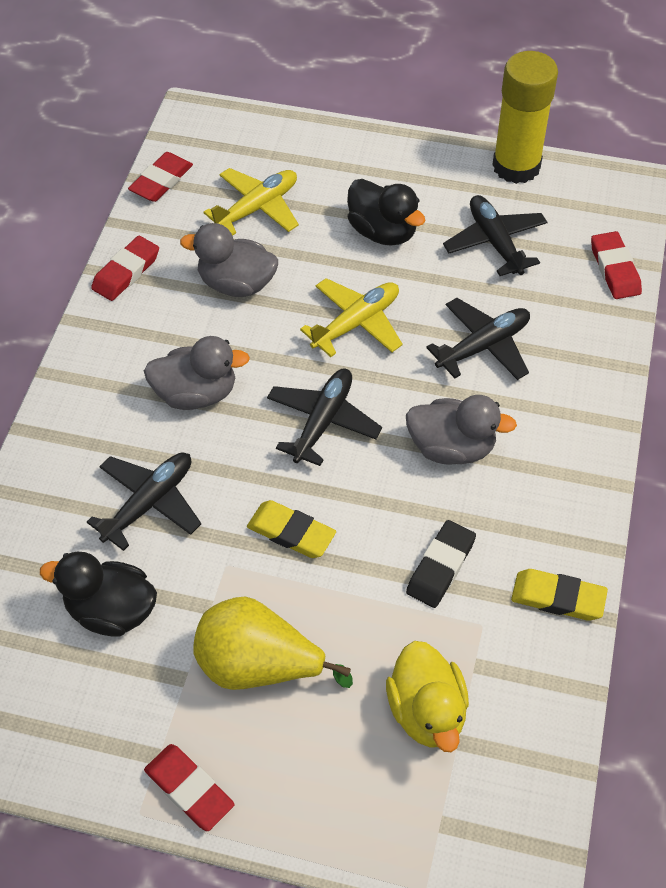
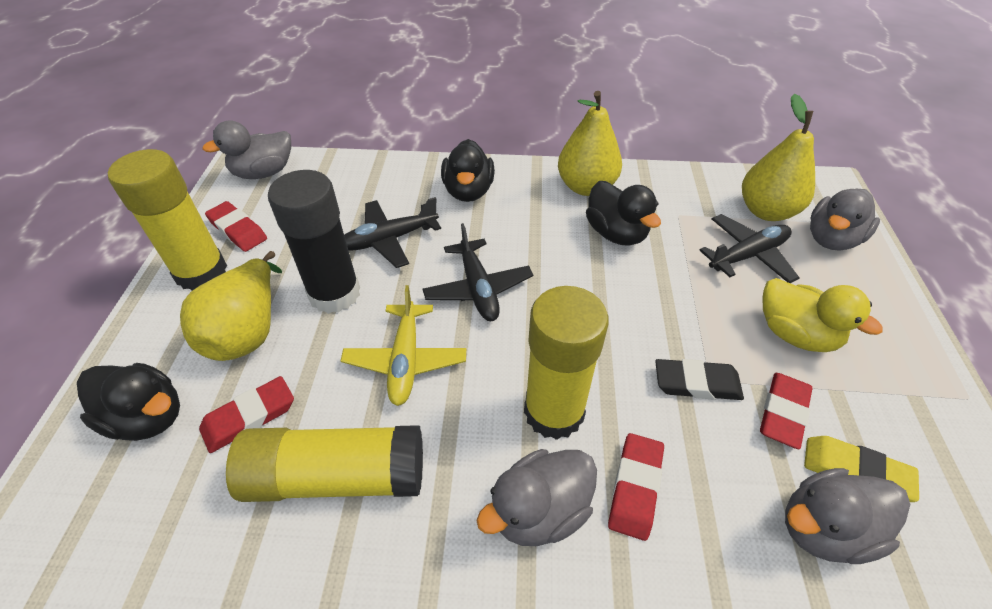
black duck: [40,552,157,636] [347,179,426,246] = 2 -> [77,363,180,441] [441,139,495,202] [586,181,661,246] = 3
black glue stick: none = 0 -> [268,170,360,314] = 1
black plane: [87,452,201,551] [267,369,382,466] [426,298,530,380] [443,195,548,276] = 4 -> [344,197,441,268] [423,223,533,321] [699,214,800,283] = 3
grey duck: [144,336,250,410] [180,223,278,297] [406,395,517,465] = 3 -> [202,121,291,179] [476,449,597,546] [785,468,910,564] [810,189,880,251] = 4
yellow eraser: [247,500,336,558] [511,569,608,621] = 2 -> [804,436,919,502] = 1
yellow glue stick: [492,51,558,184] = 1 -> [108,149,227,291] [226,425,423,502] [524,286,609,440] = 3
yellow pear: [193,597,353,690] = 1 -> [180,251,282,361] [558,91,622,196] [742,94,815,221] = 3
yellow plane: [203,168,299,236] [300,278,403,357] = 2 -> [341,285,466,406] = 1

